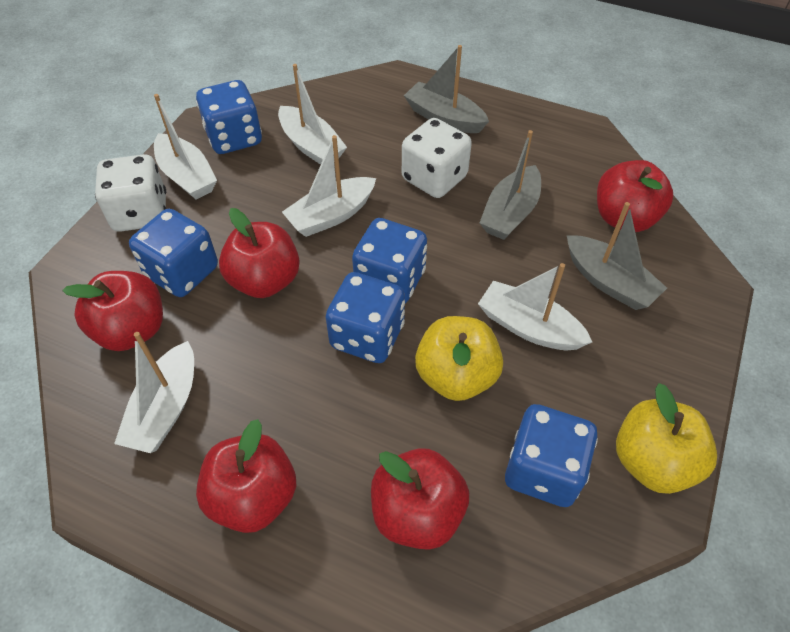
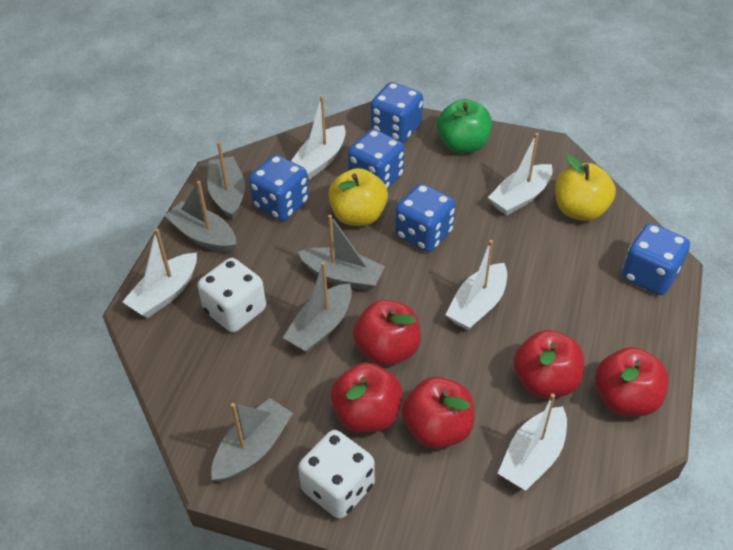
green apple: none = 0 -> [437,99,492,153] = 1
grey boat: [404,45,489,133] [479,130,541,240] [567,202,667,310] = 3 -> [164,181,236,253] [207,141,245,220] [211,398,293,483] [283,262,352,353] [298,214,385,291] = 5

